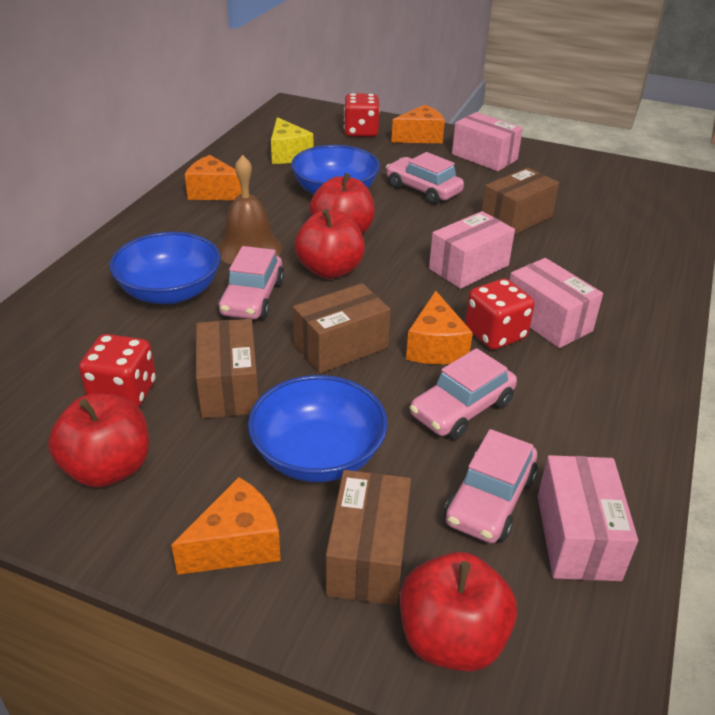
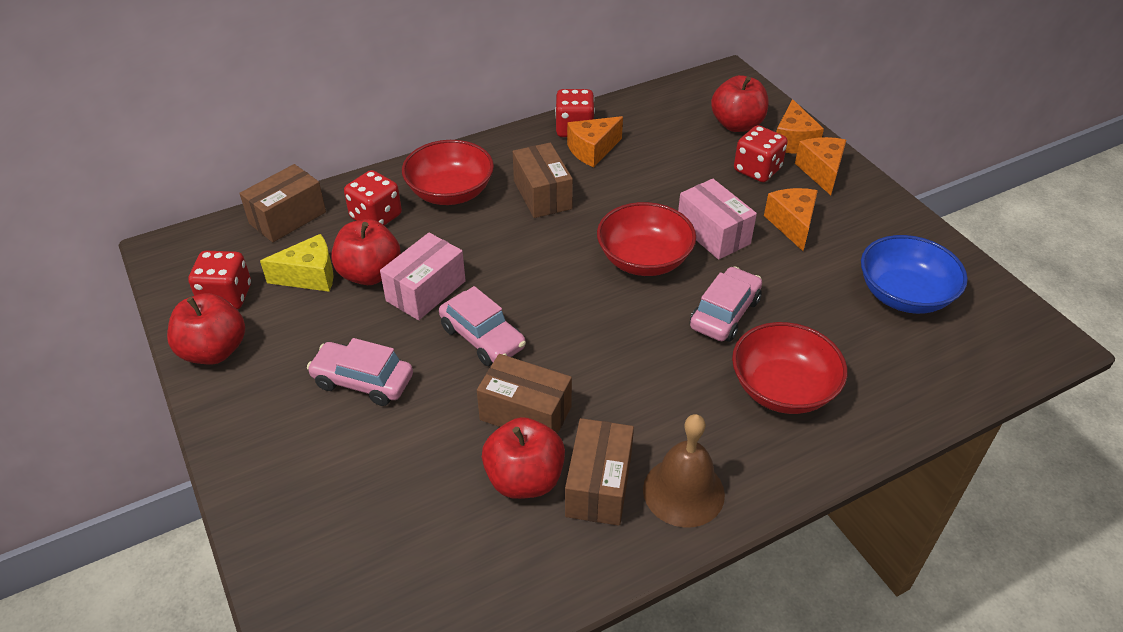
blue bowl: [109,232,221,304] [248,375,388,482] [291,145,380,194] = 3 -> [861,235,968,314] = 1
pink box: [429,211,515,289] [452,112,523,171] [510,258,603,348] [538,455,638,581] = 4 -> [380,233,466,320] [678,179,757,260] = 2
pink car: [218,246,284,319] [386,152,464,204] [410,348,517,440] [444,429,538,543] = 4 -> [307,338,413,406] [439,286,526,366] [690,266,762,342] = 3
red bowl: none = 0 -> [402,140,494,205] [597,202,696,276] [732,322,847,414] = 3
red dice: [79,334,156,408] [344,93,380,137] [465,279,534,350] = 3 -> [188,250,251,309] [344,170,402,225] [555,89,595,137] [734,125,788,182] = 4

